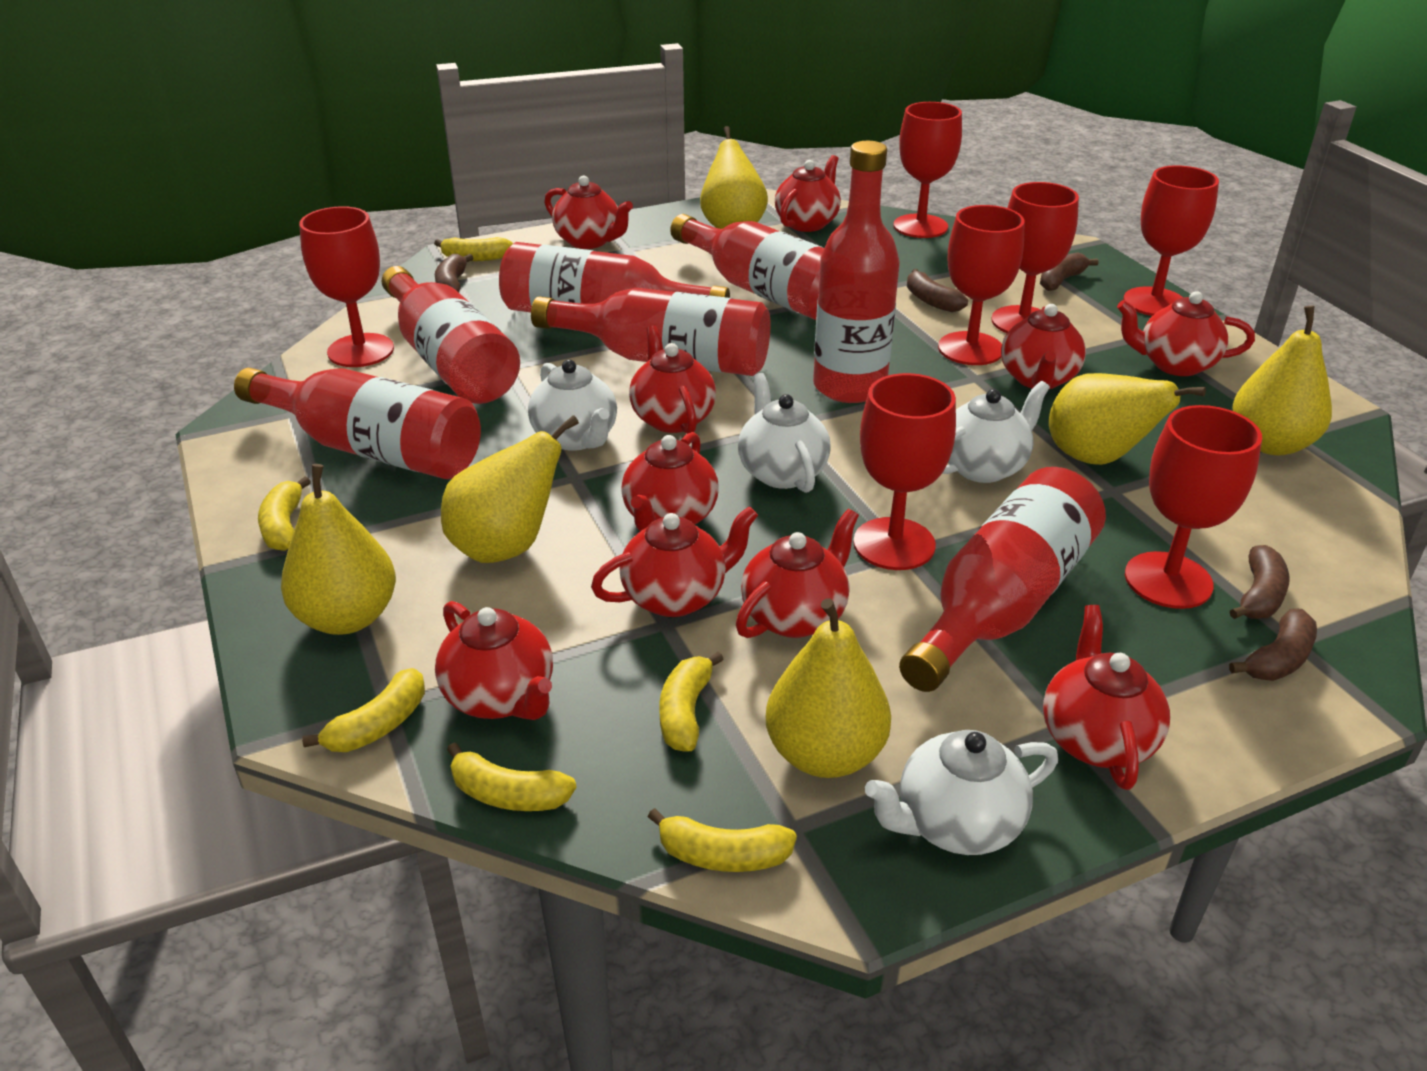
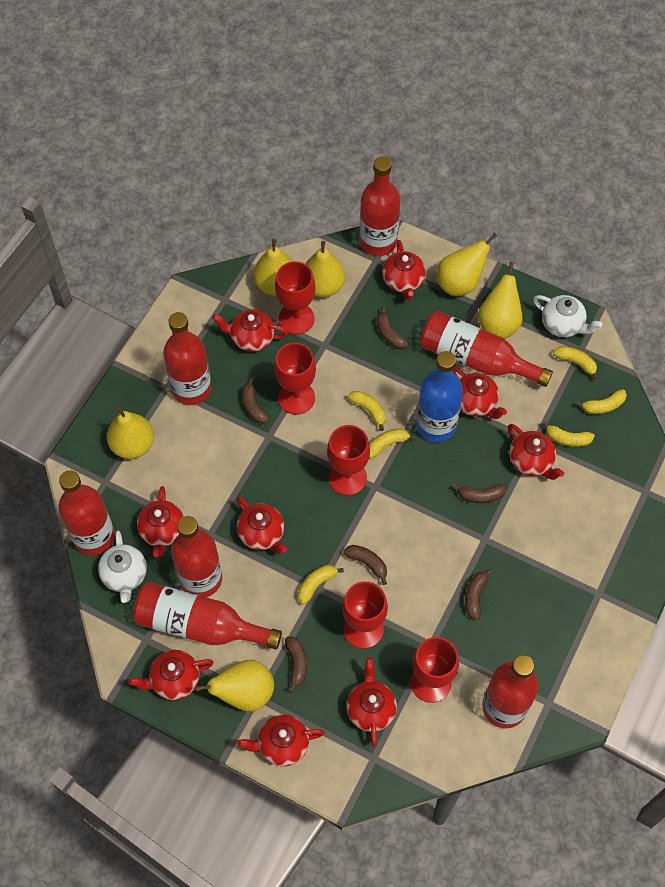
blue bottle: none = 0 -> [416,351,463,442] = 1
brown banana: [435,254,473,292] [907,269,968,312] [1040,252,1098,291] [1229,608,1317,681] [1230,545,1289,619] = 5 -> [242,378,269,424] [285,636,307,692] [343,545,387,585] [376,307,409,349] [452,484,507,503] [465,569,493,620] = 6
red goblet: [299,206,394,367] [853,373,956,570] [893,102,962,238] [938,205,1025,365] [991,182,1079,333] [1124,165,1219,316] [1125,405,1262,609] = 7 -> [274,343,316,415] [275,261,315,334] [327,425,370,495] [342,581,388,649] [410,637,459,703] = 5
red teapot: [435,601,553,720] [544,175,633,249] [591,506,758,617] [621,432,719,531] [629,325,716,434] [736,509,859,638] [775,155,841,232] [1001,304,1086,389] [1043,605,1171,790] [1117,291,1255,376] = 10 -> [128,650,214,700] [137,486,184,557] [212,309,288,352] [236,496,287,554] [237,714,325,766] [346,657,397,747] [382,240,426,300] [453,367,507,419] [508,424,564,480] = 9
white teapot: [528,359,617,451] [738,373,831,493] [865,730,1058,855] [942,381,1050,483] = 4 -> [98,531,147,603] [533,295,602,337] = 2

